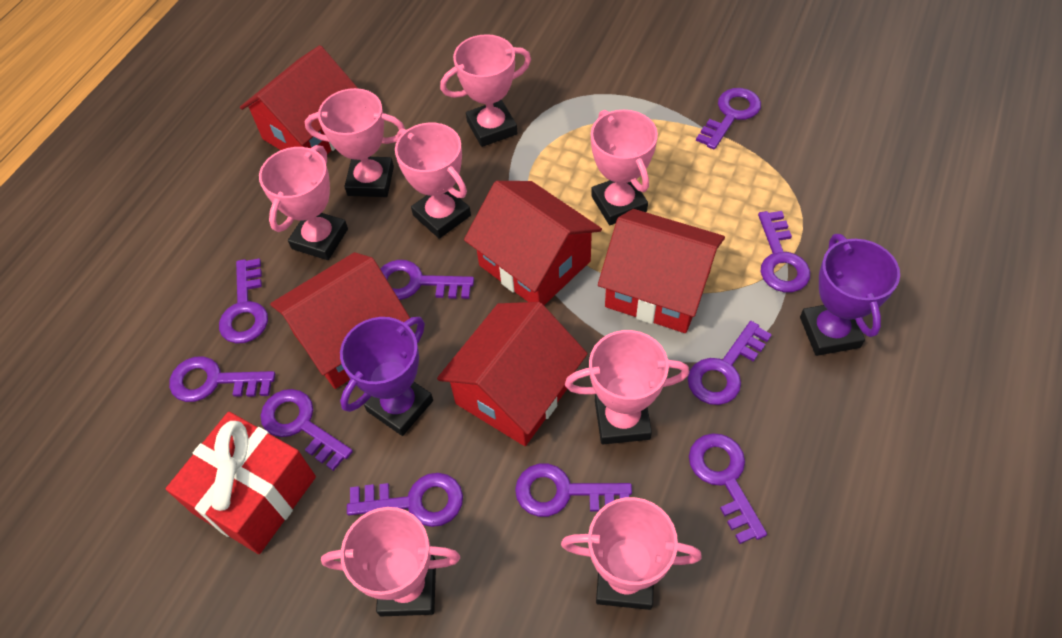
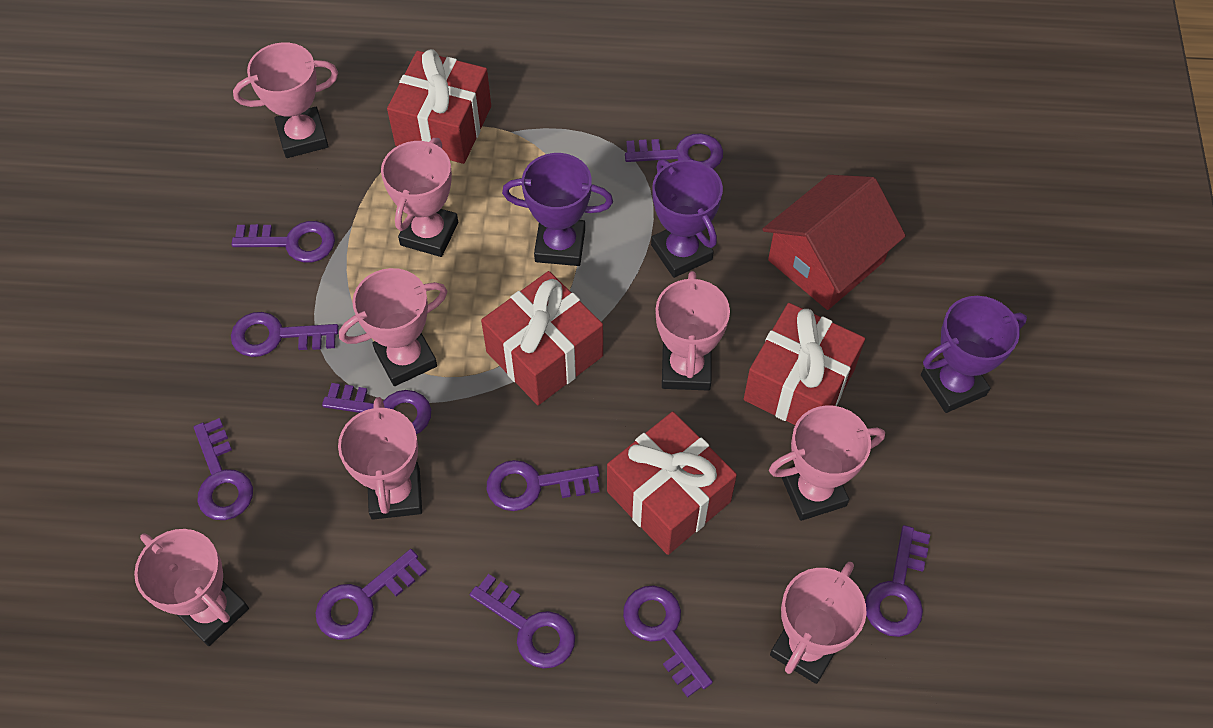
purple trophy: [340,317,433,436] [800,234,900,356] = 2 -> [502,153,613,266] [651,159,723,278] [921,296,1027,413] = 3
red gift: [166,412,316,554] = 1 -> [387,49,491,164] [481,271,603,405] [607,411,737,555] [744,303,865,425] = 4
red house: [240,45,358,154] [270,252,410,389] [437,302,588,446] [464,181,602,305] [598,209,725,333] = 5 -> [762,175,906,310] = 1

